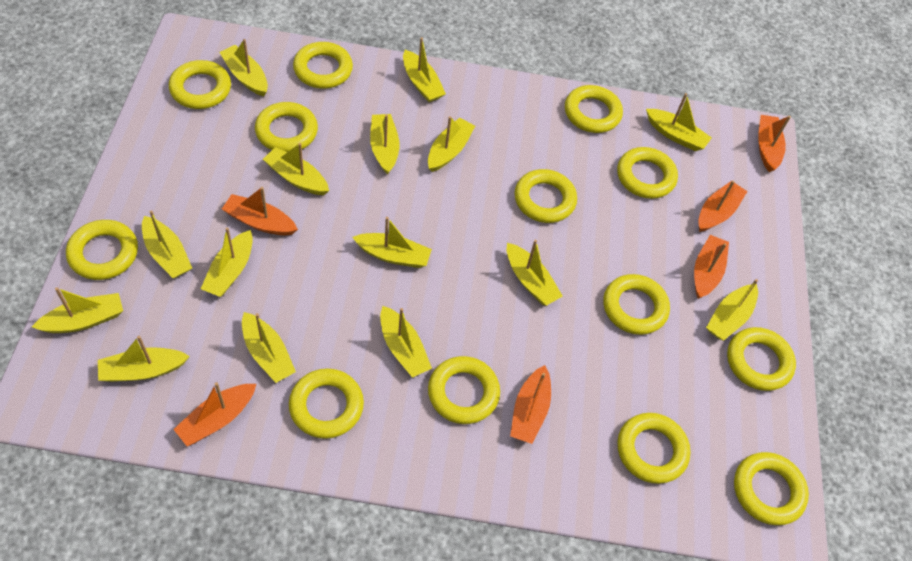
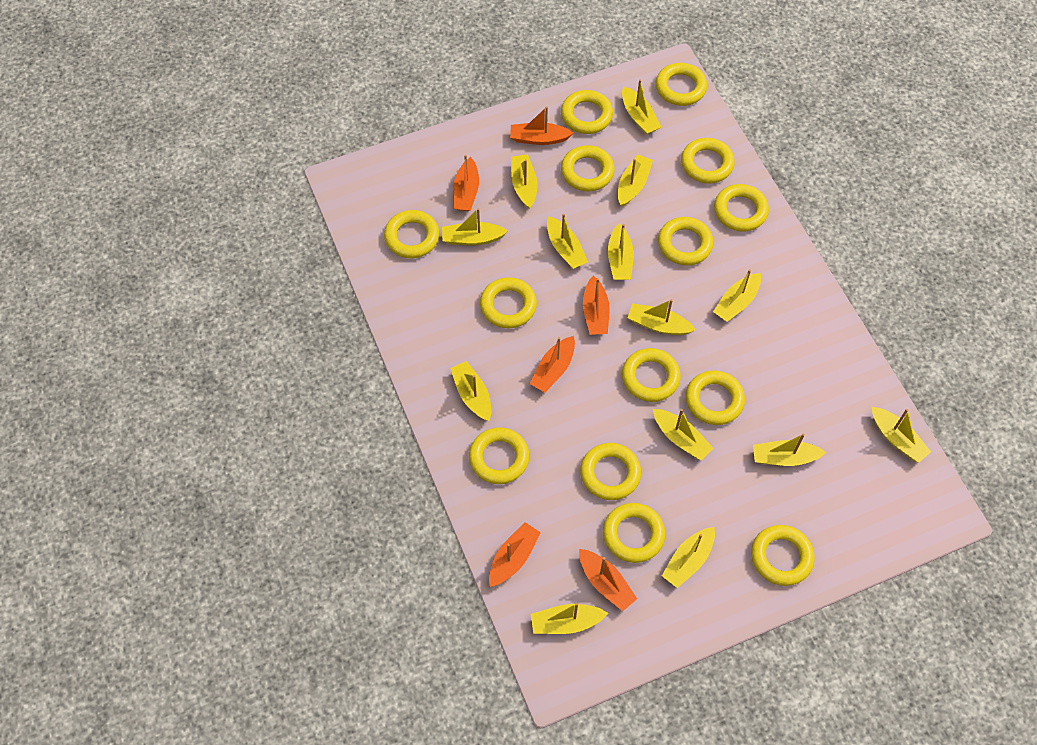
yellow boat: [32,287,123,333] [98,336,190,382] [142,210,192,278] [201,227,253,297] [219,39,268,96] [242,312,296,383] [263,143,329,195] [352,217,432,268] [370,114,399,175] [380,306,432,378] [403,37,446,102] [428,116,475,172] [507,240,563,306] [646,93,712,151] [706,279,758,341] = 15 -> [442,208,508,245] [450,361,491,421] [511,154,538,209] [531,603,608,634] [547,214,588,269] [608,223,634,280] [618,154,653,207] [622,79,661,135] [628,299,696,335] [653,409,713,461] [662,527,715,588] [713,269,761,322] [753,433,826,466] [872,407,931,463] = 14
yellow ring: [66,220,138,280] [169,60,231,109] [255,102,318,152] [289,368,364,439] [293,42,353,89] [428,356,500,424] [515,169,577,223] [565,85,623,133] [603,274,670,335] [617,147,678,199] [617,413,690,484] [727,327,796,391] [734,452,809,525] = 13 -> [384,210,439,258] [469,427,529,484] [480,277,537,328] [561,90,613,134] [561,145,615,192] [580,443,641,500] [603,503,665,563] [622,348,681,402] [656,63,707,106] [658,217,714,265] [681,138,735,184] [685,370,745,425] [714,184,769,232] [751,525,814,586] = 14

